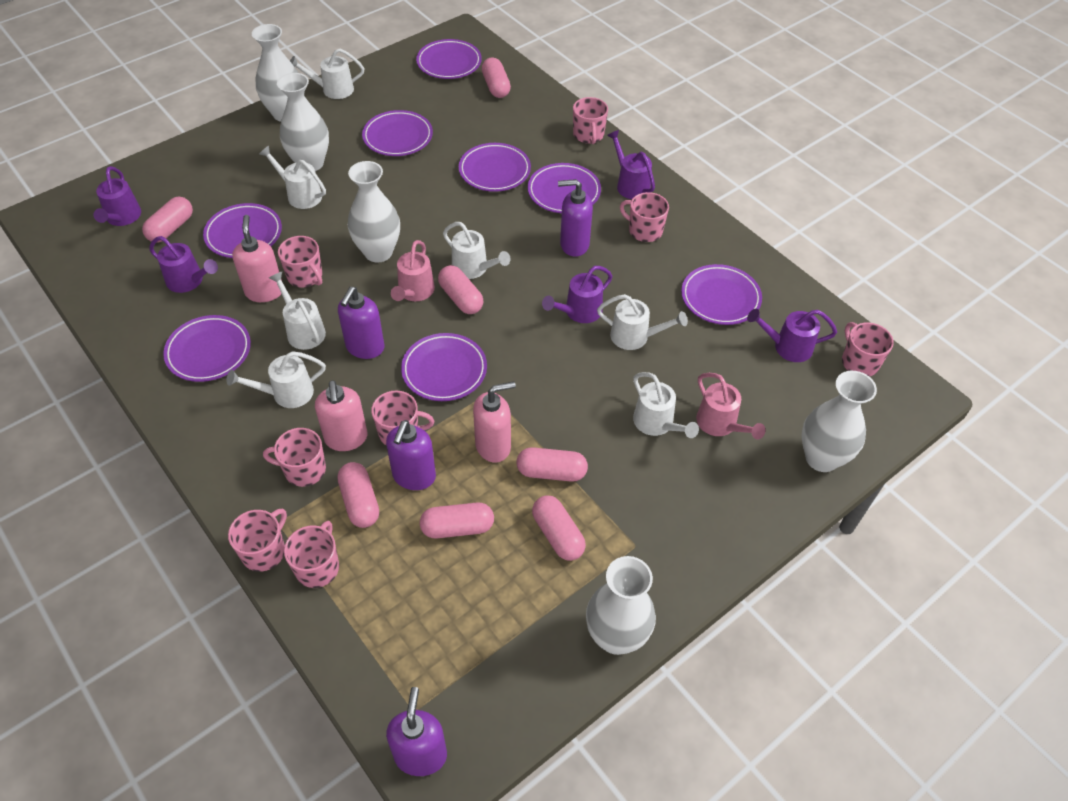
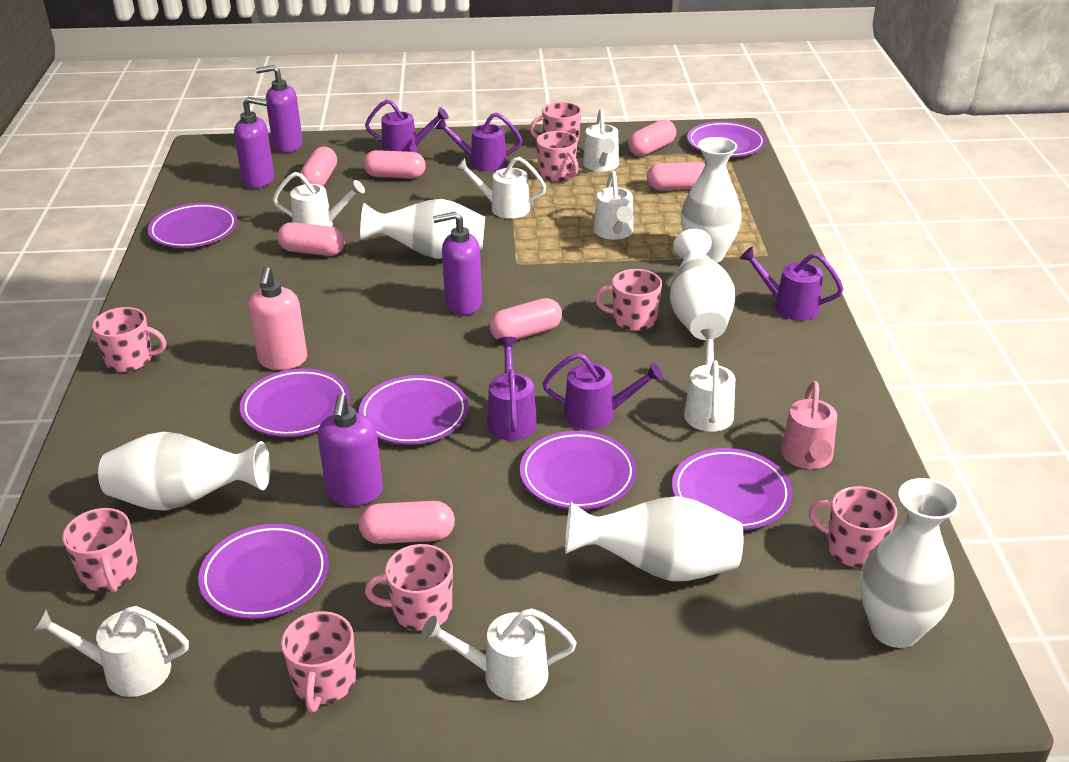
pink soap dispenser: [232,215,282,302] [315,380,368,451] [473,381,516,463] = 3 -> [248,267,307,370] = 1
pink watering can: [391,240,435,301] [696,373,765,440] = 2 -> [781,381,837,469] = 1
purple plate: [163,315,251,382] [203,203,282,258] [362,110,433,156] [401,333,487,401] [416,39,482,79] [459,143,531,192] [528,163,601,213] [681,264,762,325] = 8 -> [148,203,237,248] [198,524,329,619] [240,368,350,437] [359,375,468,445] [520,431,637,510] [672,448,792,530] [687,121,766,157] = 7
white vase: [252,24,298,122] [277,73,329,171] [348,161,400,262] [586,556,656,655] [801,371,877,472] = 5 -> [98,432,270,511] [360,199,485,259] [565,496,744,581] [670,229,735,340] [681,137,742,263] [860,478,960,648] = 6

